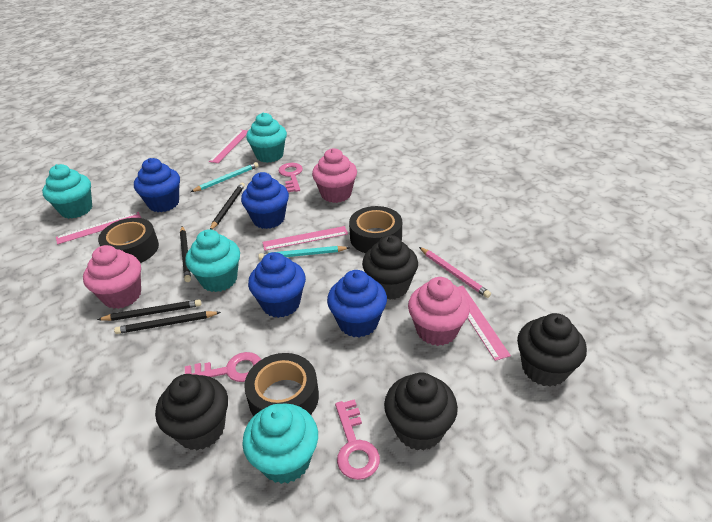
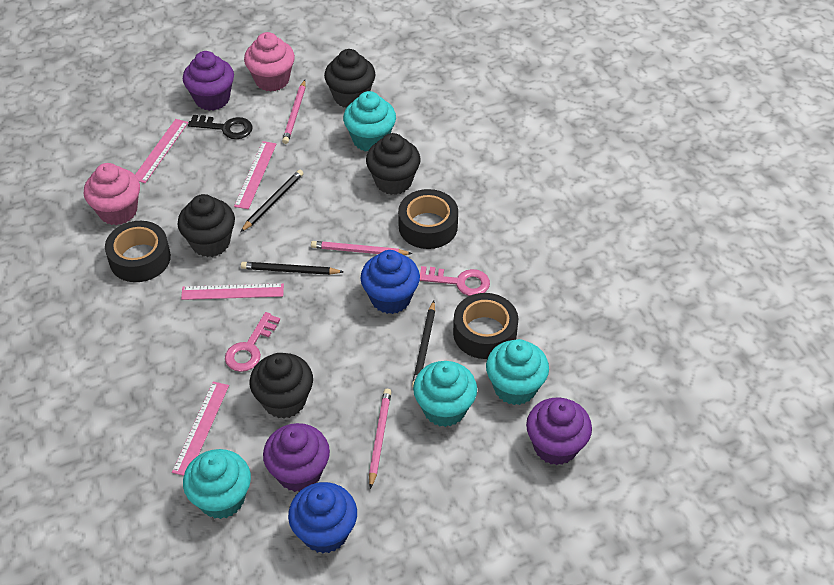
black key: none = 0 -> [188,115,253,139] = 1
black pencil: [97,299,202,321] [114,311,221,334] [180,226,191,282] [210,183,245,230] = 4 -> [240,170,303,232] [241,262,343,275] [412,301,435,387] = 3
blue cupcake: [134,158,180,212] [241,172,289,229] [248,252,306,318] [327,270,387,337] = 4 -> [288,482,357,553] [361,250,420,314] = 2
pink cupcake: [83,245,141,309] [312,148,357,203] [408,277,470,346] = 3 -> [84,163,140,225] [244,32,295,92] = 2
pink key: [185,352,261,382] [278,163,303,192] [335,399,380,480] = 3 -> [225,312,280,372] [420,266,490,296] = 2
pink pencil: [419,247,491,298] = 1 -> [282,80,306,144] [311,241,413,255] [369,389,391,489] = 3
purple cupcake: none = 0 -> [183,51,234,111] [263,423,330,492] [526,398,592,465] = 3
turquoise pencil: [191,162,259,192] [258,246,350,260] = 2 -> none = 0

